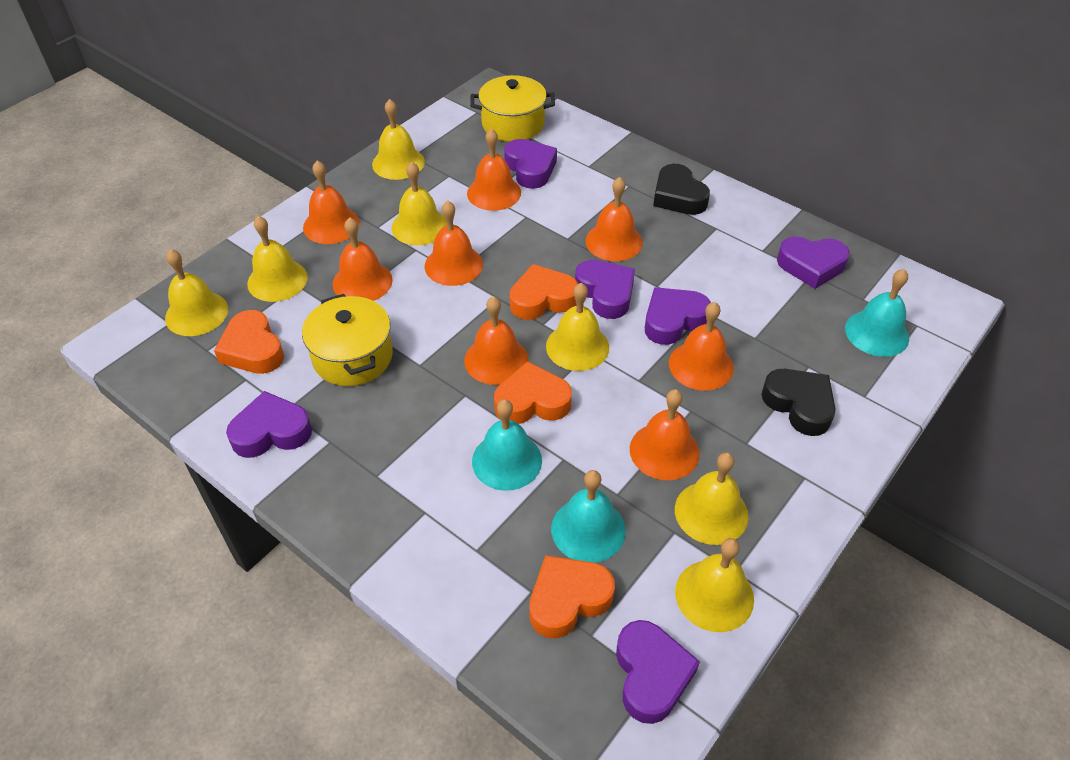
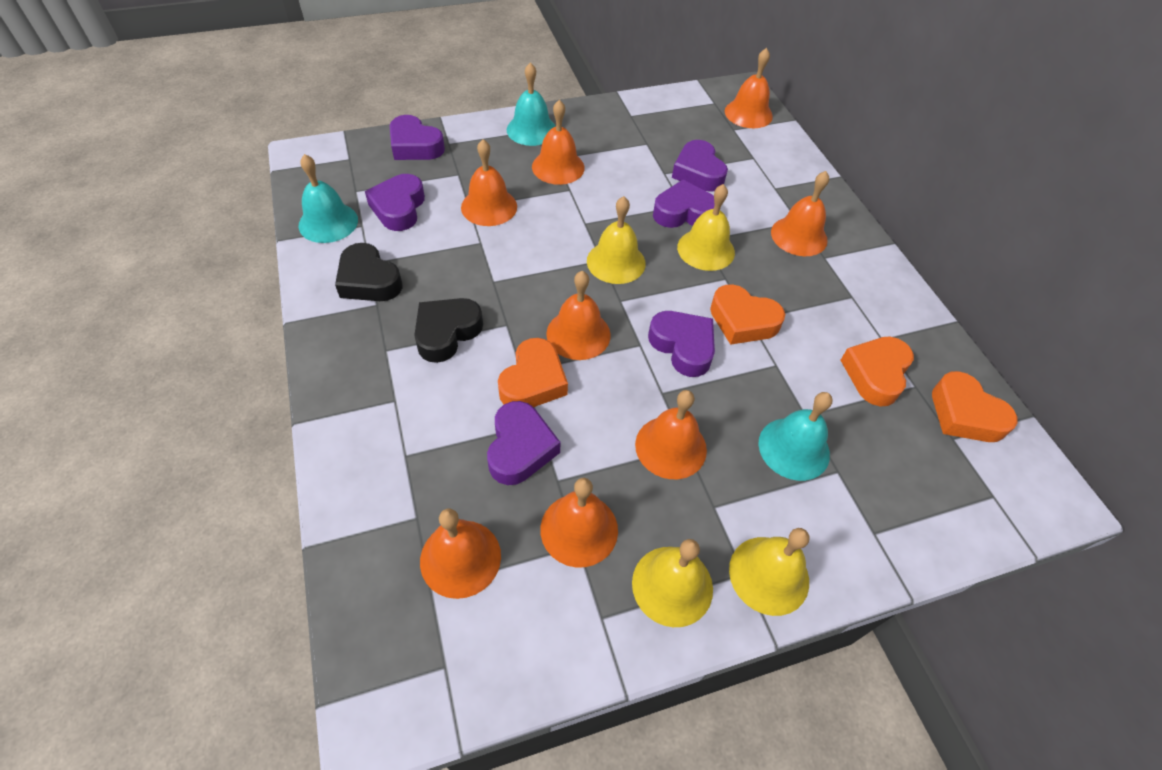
yellow bell: [165,249,228,336] [247,216,308,302] [372,99,425,180] [392,162,447,245] [546,283,609,371] [675,452,749,545] [675,538,754,632] = 7 -> [587,196,646,284] [632,539,713,627] [677,184,735,271] [729,528,810,616] = 4
yellow pot: [302,294,393,386] [470,75,555,142] = 2 -> none = 0

